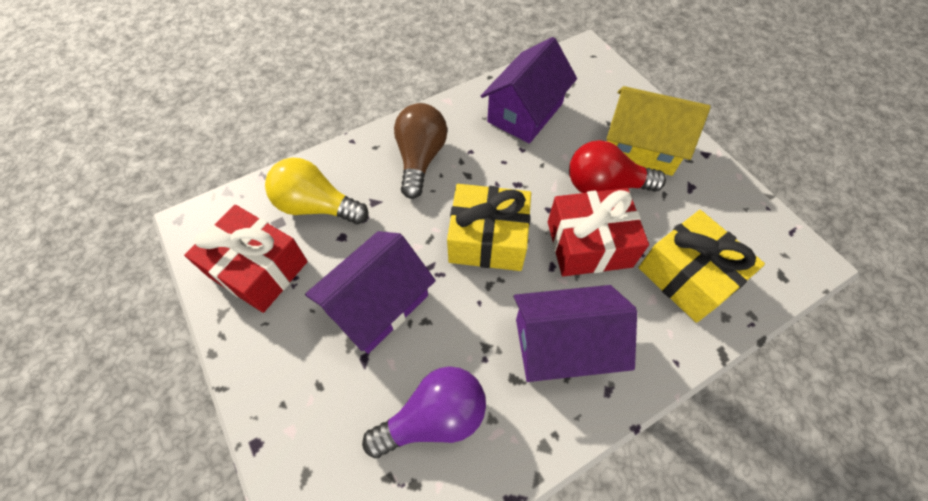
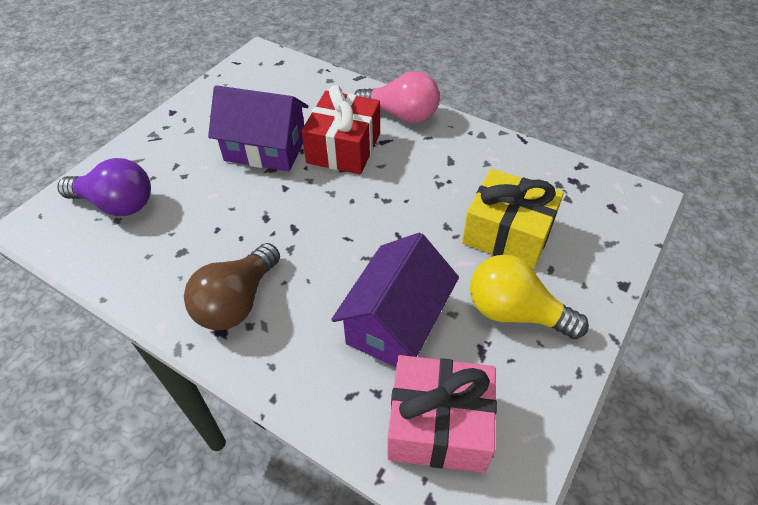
pink gift: none = 0 -> [387,355,497,473] = 1
pink light bulb: none = 0 -> [354,71,440,123] = 1
purple house: [305,231,436,354] [481,37,577,144] [514,285,637,382] = 3 -> [208,85,308,171] [331,233,459,367] = 2
red gift: [184,205,308,313] [548,188,649,277] = 2 -> [302,85,380,174] = 1
red light bulb: [569,140,666,193] = 1 -> none = 0
yellow gift: [447,184,531,271] [638,210,765,323] = 2 -> [462,169,564,269] = 1
yellow house: [607,86,711,176] = 1 -> none = 0

